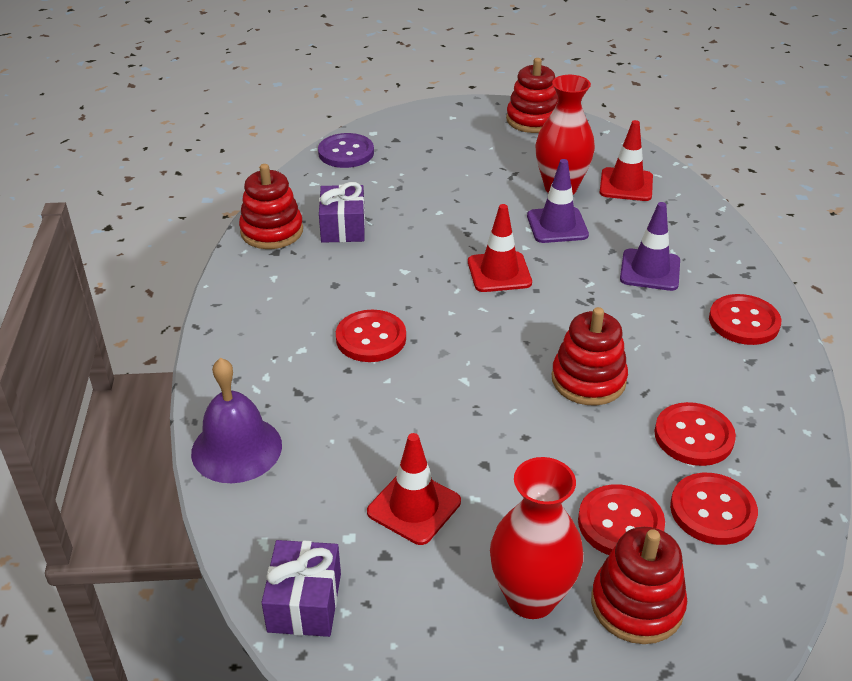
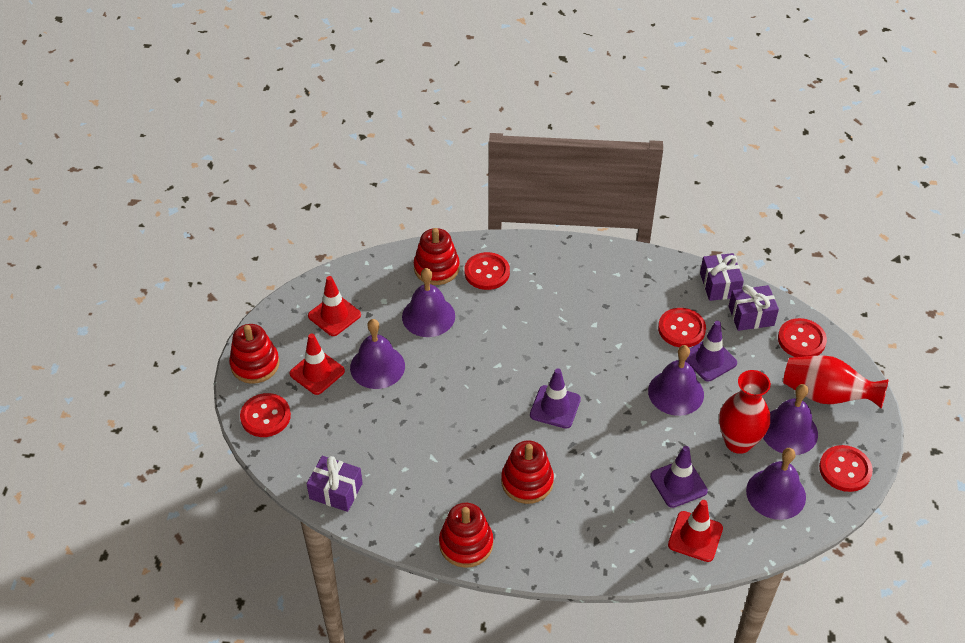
purple bell: [191,358,282,483] = 1 -> [350,319,405,389] [402,268,455,337] [648,345,704,416] [746,448,806,520] [763,384,818,455] = 5
purple button: [318,133,374,168] = 1 -> none = 0
purple gift: [261,540,341,637] [319,182,365,243] = 2 -> [307,456,363,512] [700,253,744,301] [728,285,779,331] = 3
purple traffic cone: [527,159,589,243] [620,202,680,291] = 2 -> [530,368,581,429] [650,446,708,508] [686,321,737,381] = 3

